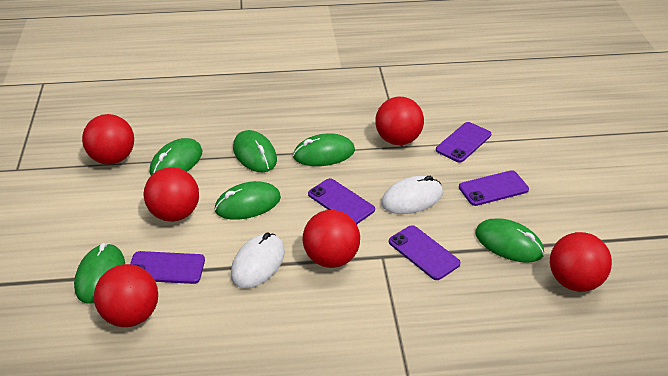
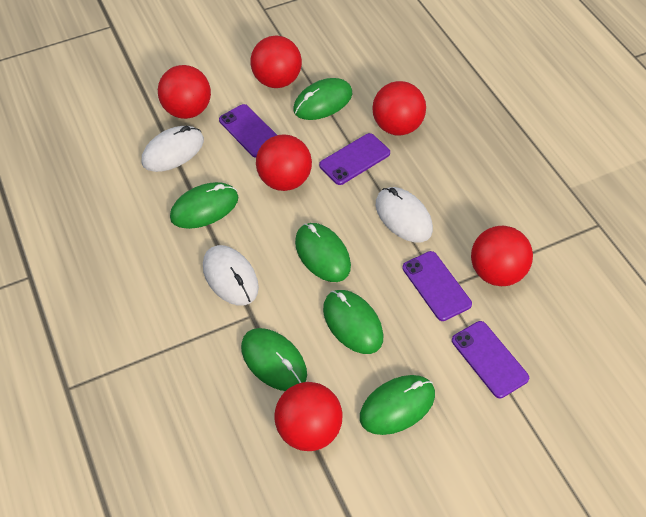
purple phone: [130,251,205,284] [308,178,375,224] [389,225,461,280] [436,122,491,162] [459,170,529,206] = 5 -> [219,104,277,158] [319,133,390,185] [402,251,472,321] [452,321,529,398] = 4
white mouse: [230,232,285,288] [381,176,443,214] = 2 -> [142,126,204,172] [203,245,259,306] [376,187,433,242] = 3

